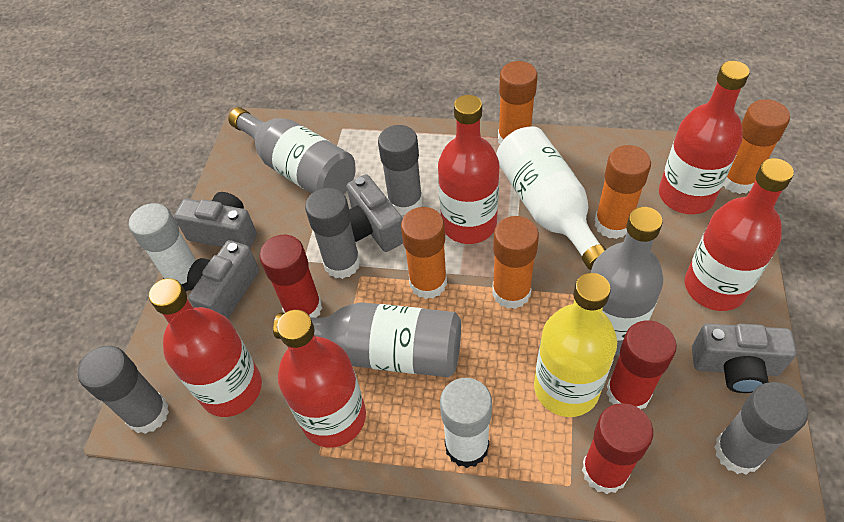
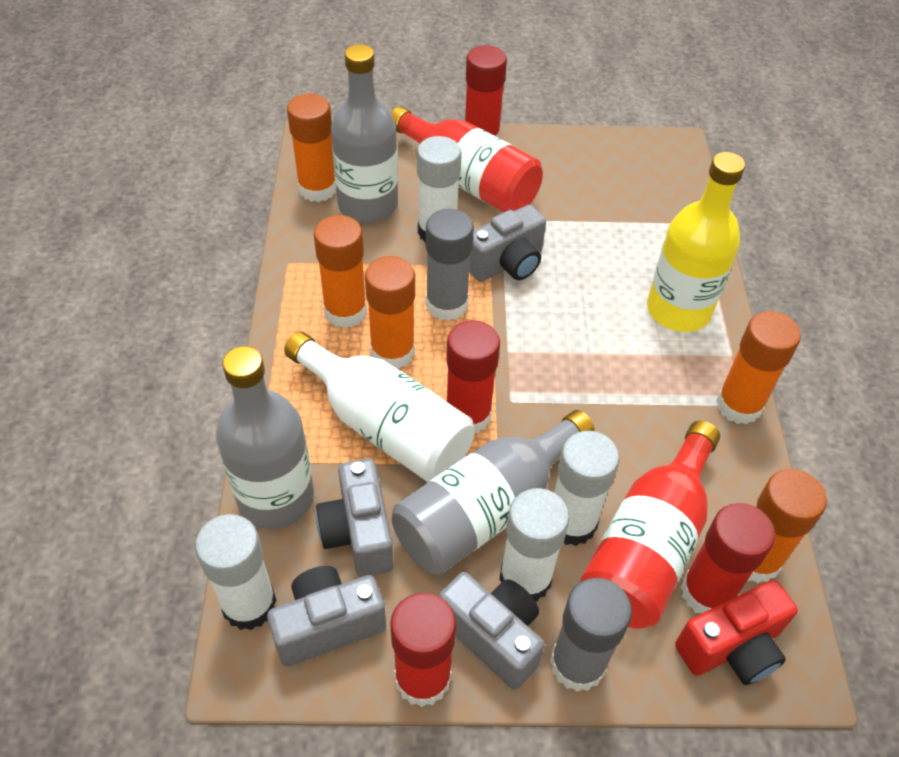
grey glue stick: [78,346,169,434] [305,188,361,279] [378,125,423,216] [714,382,808,475] = 4 -> [426,209,474,321] [550,578,632,692] = 2
red bottle: [149,278,262,417] [277,310,366,448] [438,95,499,244] [659,61,750,214] [685,158,794,311] = 5 -> [391,106,543,212] [580,421,720,628] = 2
red camera: none = 0 -> [675,580,798,685] = 1
red glue stick: [259,235,322,318] [582,403,653,494] [606,320,677,409] = 3 -> [390,593,456,707] [446,320,500,433] [465,45,507,138] [681,503,775,614] = 4
white glue stick: [129,203,196,291] [440,378,492,468] = 2 -> [195,514,277,630] [417,136,462,243] [499,488,570,602] [554,431,620,546] = 4

